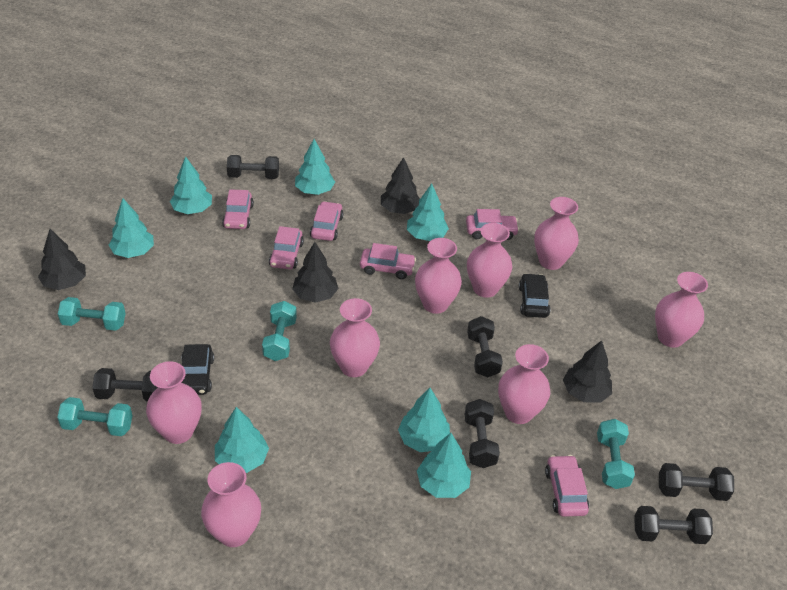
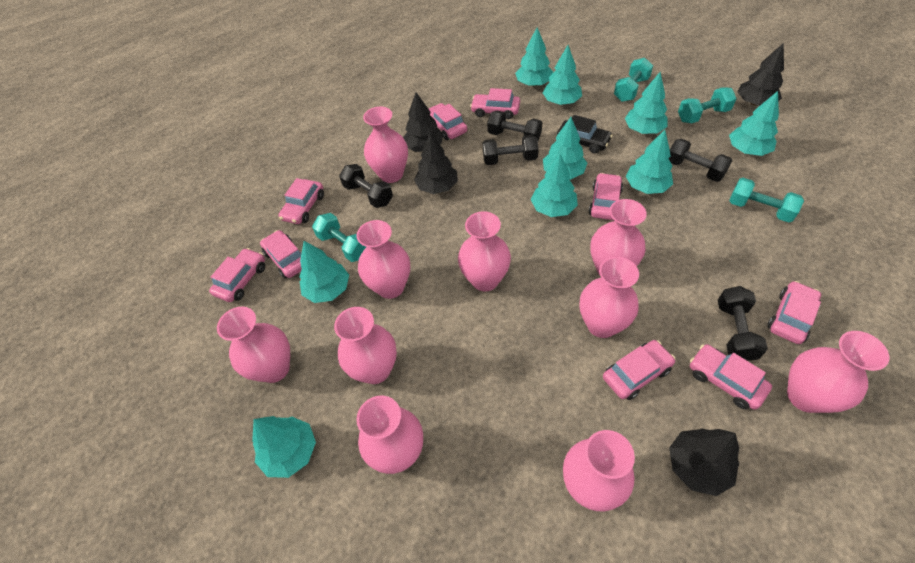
black car: [181,344,214,395] [519,273,551,318] = 2 -> [557,115,613,154] = 1
black dumbbell: [92,368,158,401] [227,155,279,179] [465,399,500,468] [467,316,503,377] [634,506,713,544] [659,463,734,501] = 6 -> [339,164,393,208] [482,135,539,165] [487,111,542,141] [669,139,733,182] [718,286,768,361] = 5
pink car: [222,189,254,229] [269,226,304,269] [310,201,343,241] [360,243,416,279] [466,209,519,240] [545,455,589,517] = 6 -> [209,248,265,302] [260,230,302,278] [278,178,324,224] [428,103,467,140] [470,88,520,119] [589,173,623,220] [603,340,675,400] [690,344,772,410] [767,281,821,344] = 9
pink vase: [146,361,202,444] [201,462,261,547] [330,298,380,377] [415,238,462,314] [467,223,512,298] [498,344,550,424] [534,197,579,270] [655,272,708,348] = 8 -> [217,307,290,383] [334,307,397,384] [356,220,410,299] [356,396,423,474] [363,107,408,183] [458,211,511,291] [563,430,635,511] [580,257,639,338] [590,199,647,275] [787,331,889,413] = 10
turquoise tree: [109,198,154,258] [170,156,212,214] [215,407,269,473] [295,139,335,195] [398,388,450,452] [407,184,449,241] [417,433,471,498] = 7 -> [252,416,316,478] [300,241,349,303] [515,27,553,86] [531,154,578,217] [543,45,582,105] [543,117,587,179] [625,72,668,134] [626,130,673,194] [729,91,779,156] = 9

